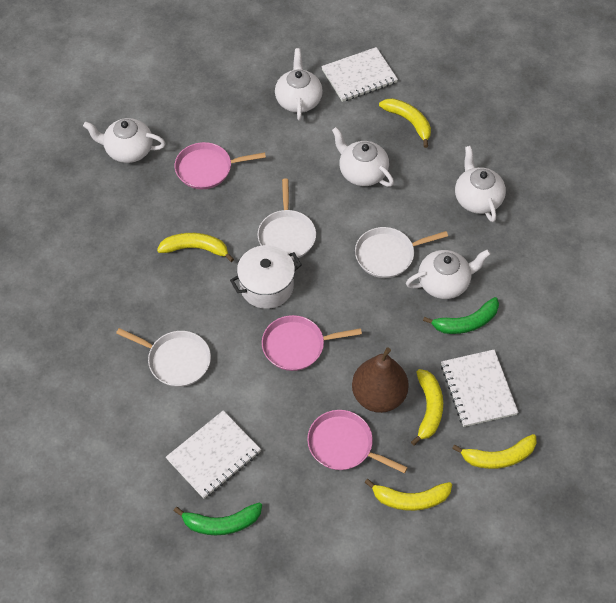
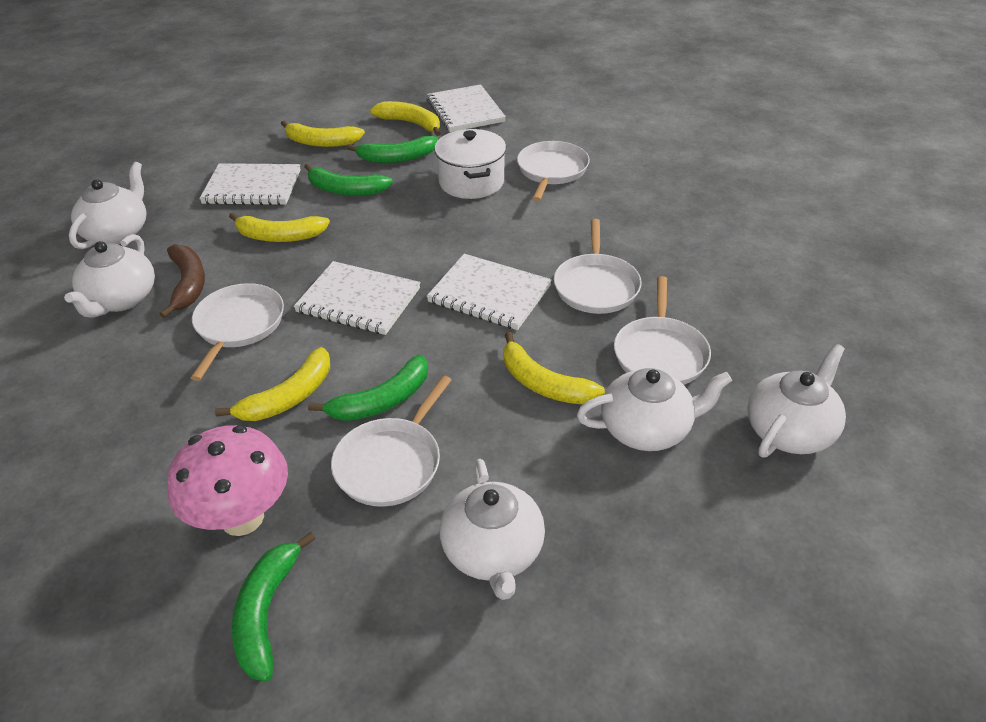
brown banana: none = 0 -> [160,244,205,318] = 1
brown pear: [352,347,409,413] = 1 -> none = 0
green banana: [174,502,262,535] [423,297,499,334] = 2 -> [232,532,316,682] [304,164,393,196] [308,355,428,421] [346,136,438,163] = 4
pink mushroom: none = 0 -> [167,425,288,536] = 1
pink pan: [175,142,266,189] [262,315,362,371] [307,410,408,473] = 3 -> none = 0
white notebook: [166,411,261,499] [321,47,398,102] [441,350,519,427] = 3 -> [199,163,301,205] [294,261,421,335] [426,254,552,330] [427,84,506,132] = 4
white pan: [116,328,211,387] [258,178,316,260] [355,227,448,278] = 3 -> [191,283,284,381] [331,376,451,507] [517,141,590,201] [554,219,642,314] [614,276,711,385] = 5

